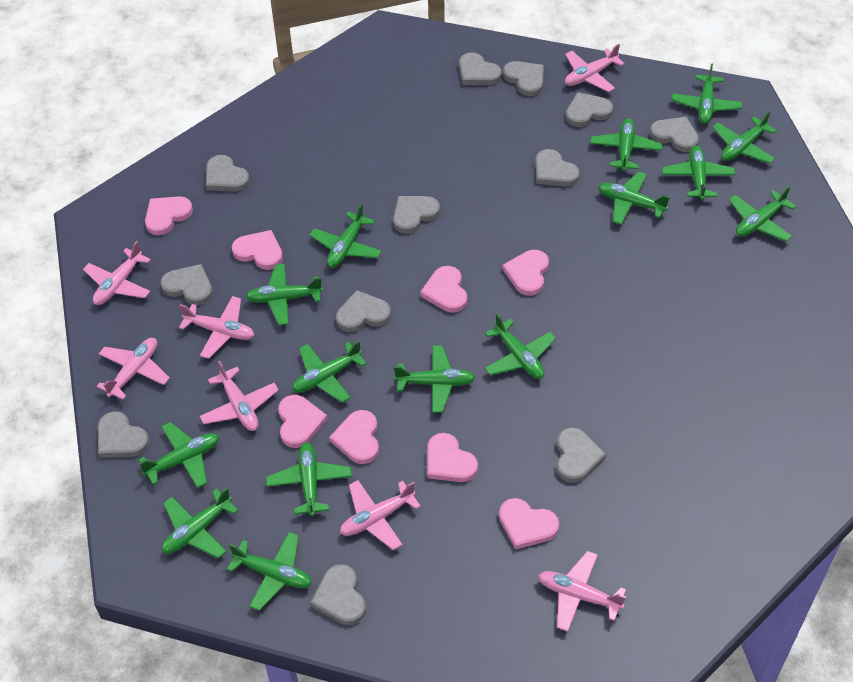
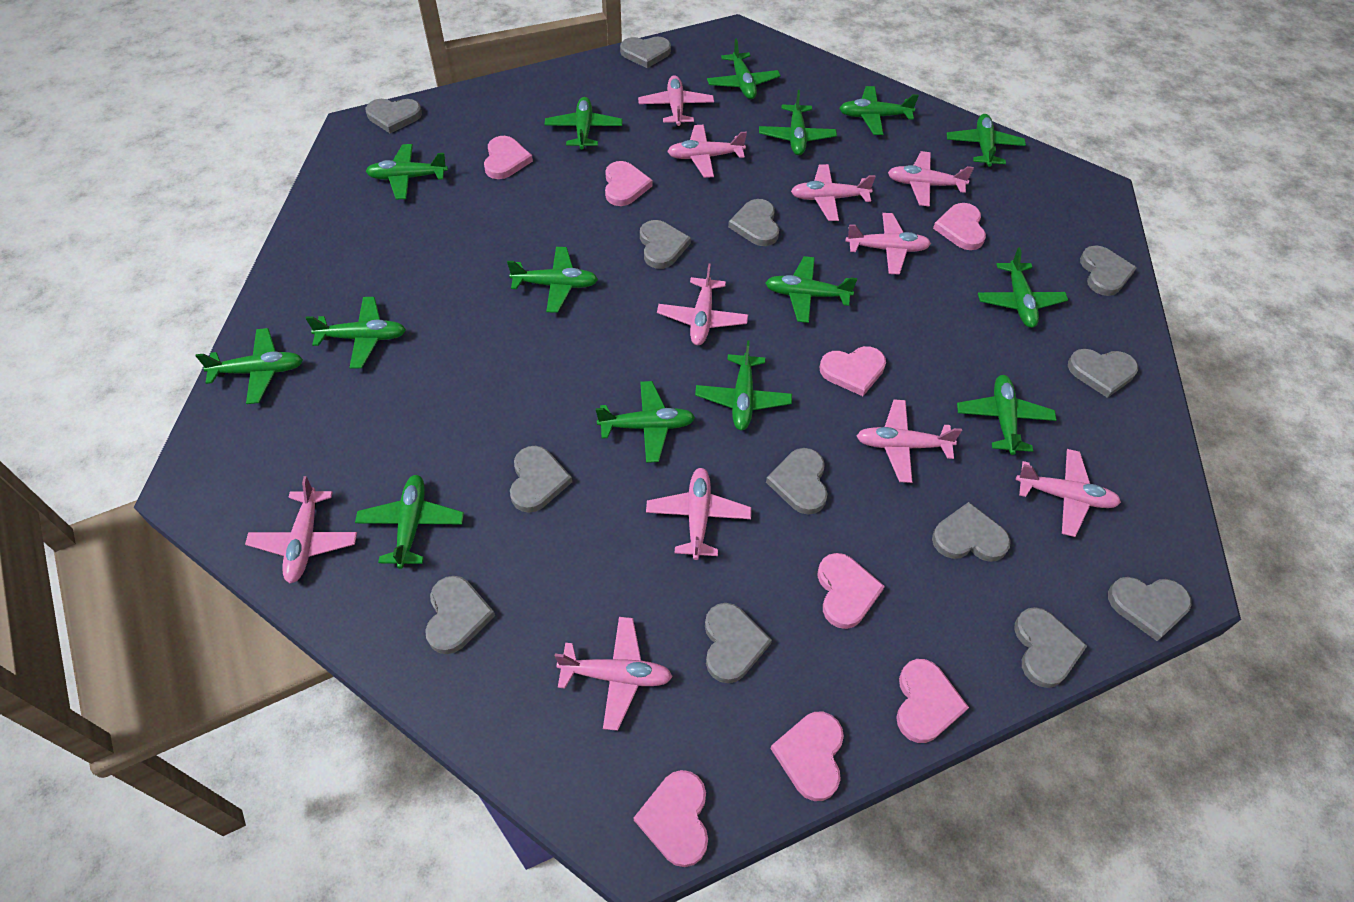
grey heart: [98,411,149,458] [161,264,213,305] [205,155,250,192] [310,564,366,625] [336,290,391,332] [393,196,440,234] [459,52,502,85] [503,61,544,96] [535,149,580,187] [556,427,606,483] [566,92,613,127] [650,117,699,152] = 12 -> [366,99,422,133] [425,576,495,654] [510,446,572,513] [620,37,671,68] [640,220,691,269] [705,603,772,683] [728,199,779,246] [766,448,828,515] [932,502,1011,562] [1014,607,1087,688] [1068,349,1138,398] [1080,245,1137,296] [1108,577,1191,641] = 13
pink plane: [83,241,151,305] [97,338,170,400] [179,296,254,359] [200,361,279,431] [340,480,421,550] [538,551,626,632] [565,44,625,92] = 7 -> [245,476,357,583] [555,617,673,731] [638,75,714,127] [646,468,751,560] [657,264,748,345] [667,125,747,178] [791,164,876,221] [846,213,931,275] [857,400,962,483] [888,151,974,207] [1016,449,1121,537] = 11

